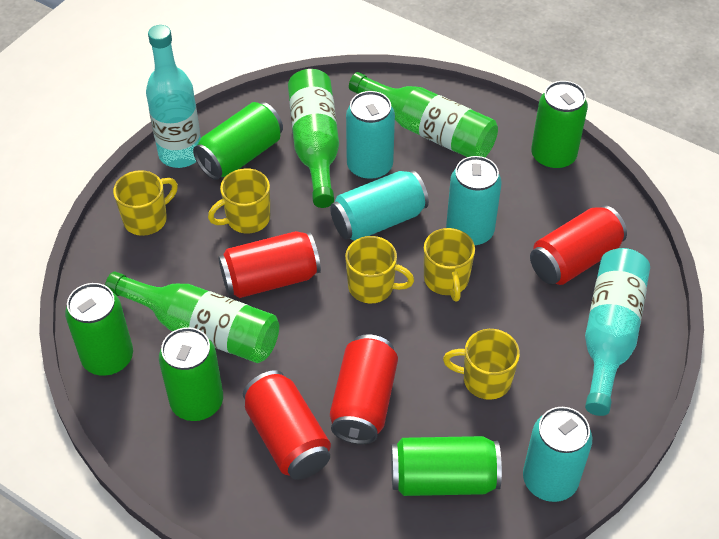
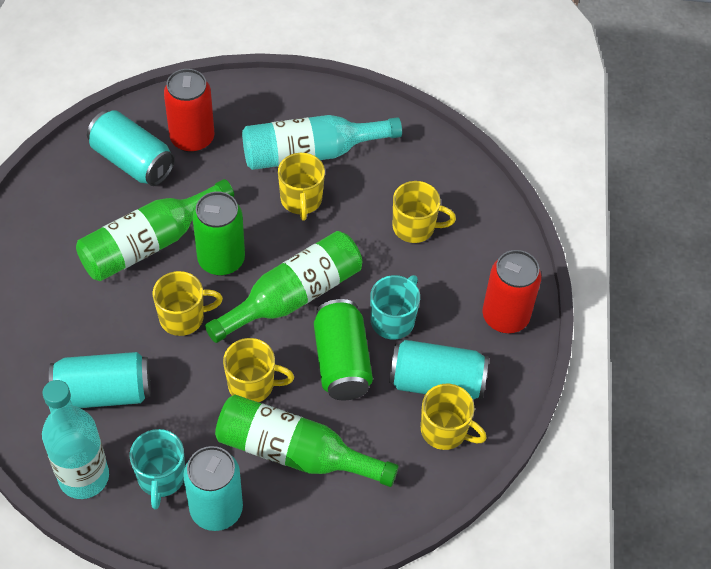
green can: [65,283,133,376] [159,327,223,421] [193,102,283,180] [391,436,502,496] [531,81,588,170] = 5 -> [192,191,245,276] [314,299,373,400] = 2
red can: [218,231,321,298] [243,370,331,480] [330,335,398,444] [530,205,627,285] = 4 -> [164,69,214,153] [483,250,541,333] = 2
turquoise mug: none = 0 -> [130,429,185,509] [371,275,420,340] = 2

